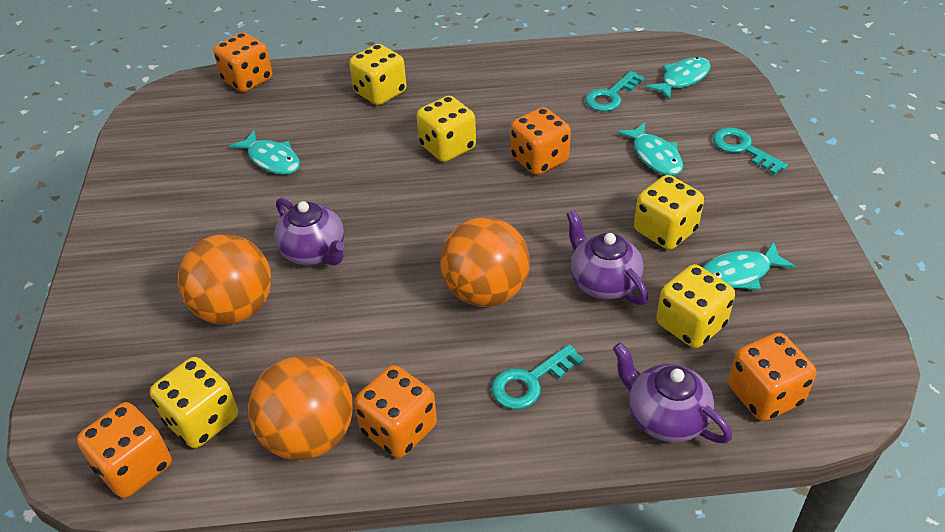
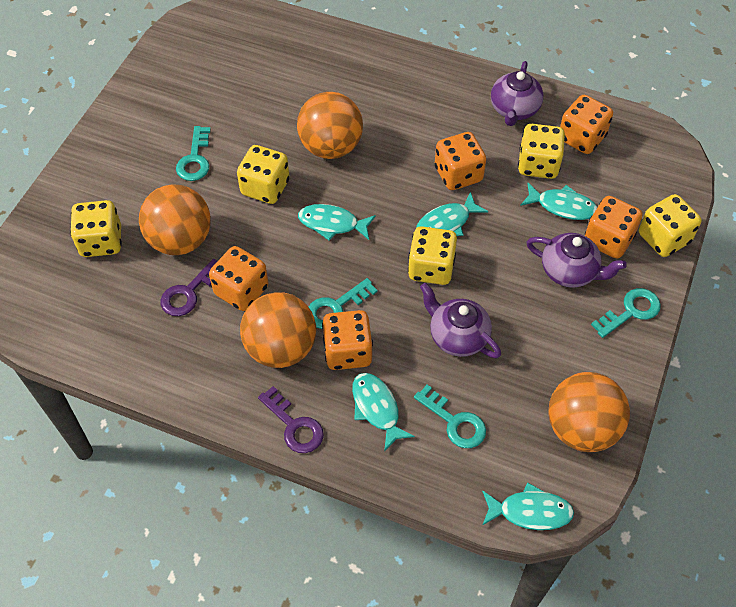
orange ball: [178,234,271,325] [248,356,353,460] [440,217,530,307] = 3 -> [139,184,211,255] [240,292,316,368] [297,92,363,159] [548,372,630,452] = 4
purple key: none = 0 -> [160,259,217,316] [258,386,324,453] = 2
turquoise fish: [229,130,300,174] [617,122,683,176] [645,57,711,100] [703,242,796,290] = 4 -> [298,204,376,241] [352,373,415,451] [416,192,488,236] [482,483,574,530] [520,183,598,220] = 5
turquoise key: [492,344,584,409] [585,71,645,112] [713,127,788,175] = 3 -> [176,126,211,181] [309,278,378,329] [414,385,486,448] [591,288,661,338] = 4

